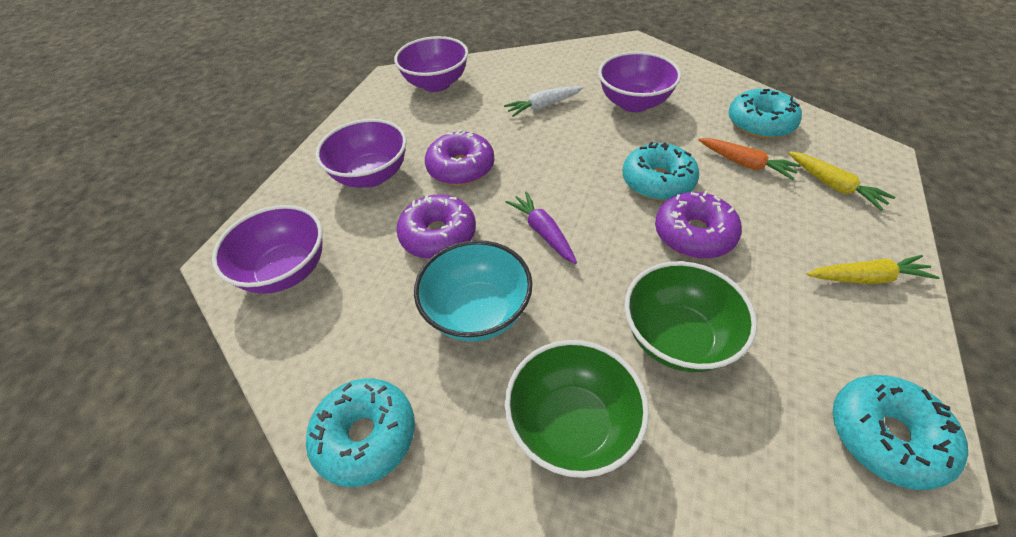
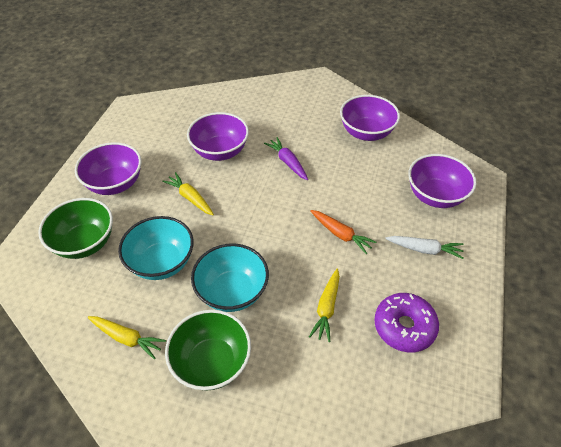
purple donut: [396,194,476,259] [425,130,494,185] [655,191,742,259] = 3 -> [374,293,439,352] = 1
turquoise bowl: [414,240,533,342] = 1 -> [118,216,194,280] [191,243,269,312] = 2
turquoise donut: [306,378,415,487] [622,142,699,201] [728,89,802,139] [832,375,968,490] = 4 -> none = 0
yellow carrot: [788,151,896,211] [807,255,940,284] = 2 -> [88,316,166,359] [162,172,214,215] [309,269,340,342] = 3

